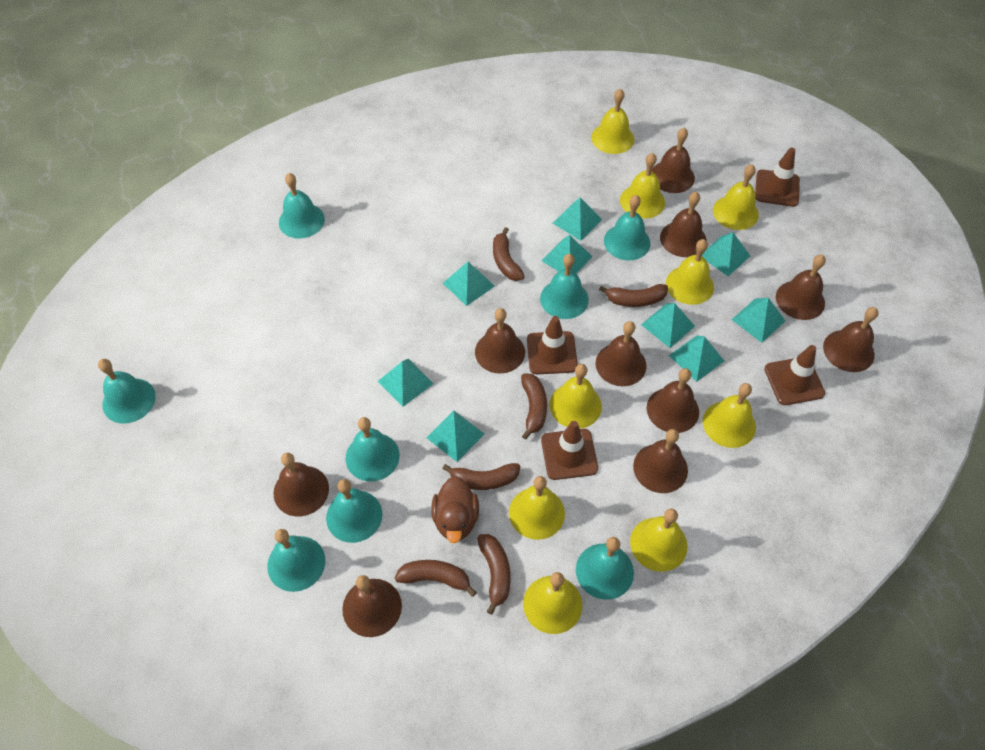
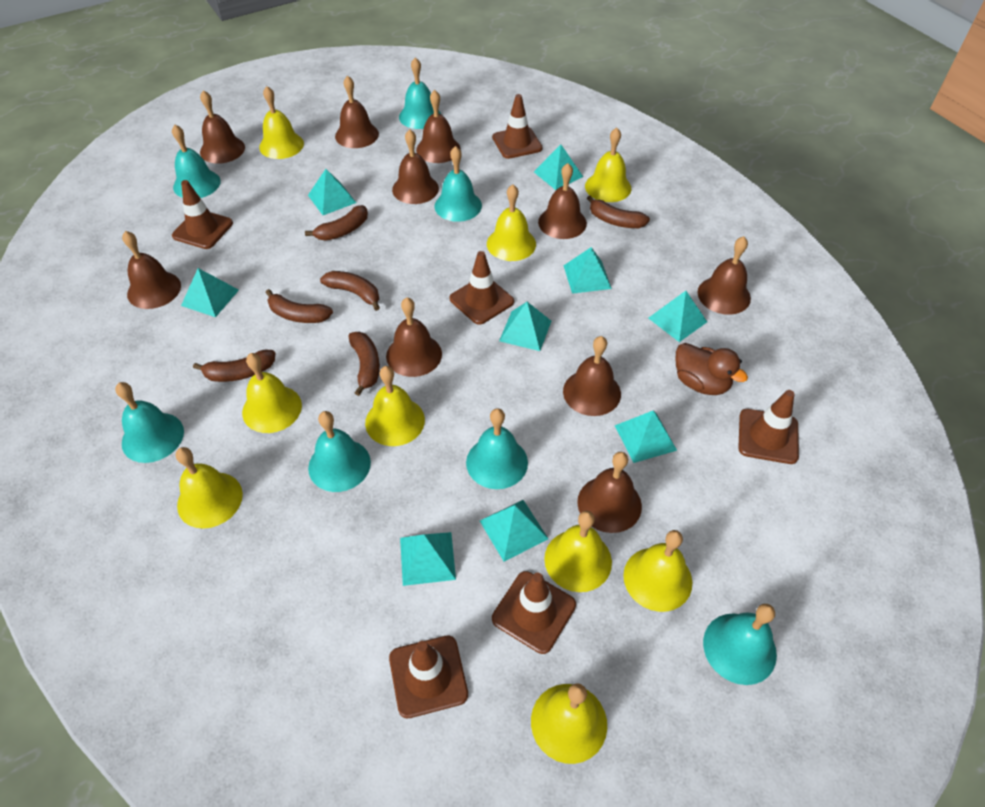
brown traffic cone: [527,316,578,374] [541,421,598,480] [755,147,800,207] [765,345,825,405] = 4 -> [172,180,233,249] [389,636,468,718] [450,251,514,325] [492,94,543,159] [492,571,576,654] [738,390,799,464] = 6
turquoise bell: [98,359,156,423] [267,529,325,592] [279,173,325,239] [326,479,383,543] [346,417,400,482] [540,254,589,319] [576,537,634,600] [604,195,651,260] = 8 -> [115,382,184,463] [172,125,221,198] [308,411,371,492] [399,57,441,129] [435,146,482,222] [466,408,528,489] [703,604,777,685] = 7

